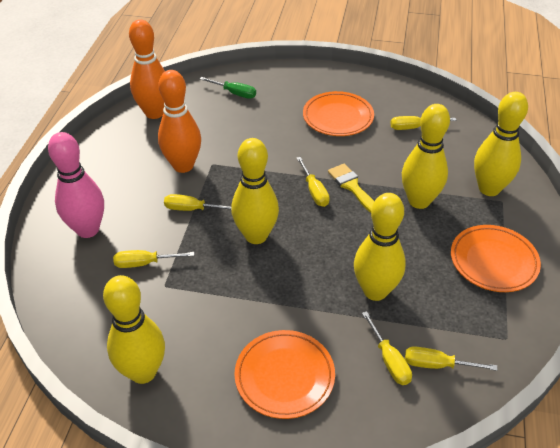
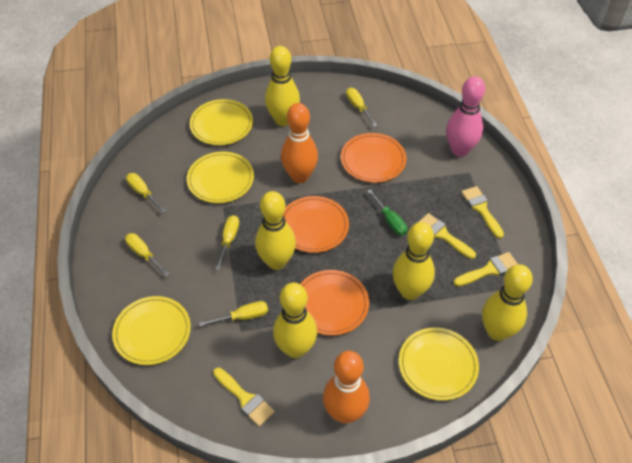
yellow brush: [328,164,374,213] = 1 -> [213,367,275,427] [419,213,476,259] [454,252,518,286] [461,186,504,238] = 4
yellow plate: none = 0 -> [112,296,191,365] [187,152,254,203] [190,99,253,145] [399,328,479,401] = 4
yellow screwdriver: [113,250,194,268] [164,194,232,211] [297,157,330,207] [362,311,412,385] [390,116,456,130] [405,346,498,371] = 6 -> [125,233,170,277] [126,173,166,213] [199,301,268,327] [216,215,239,270] [346,88,377,127] = 5

